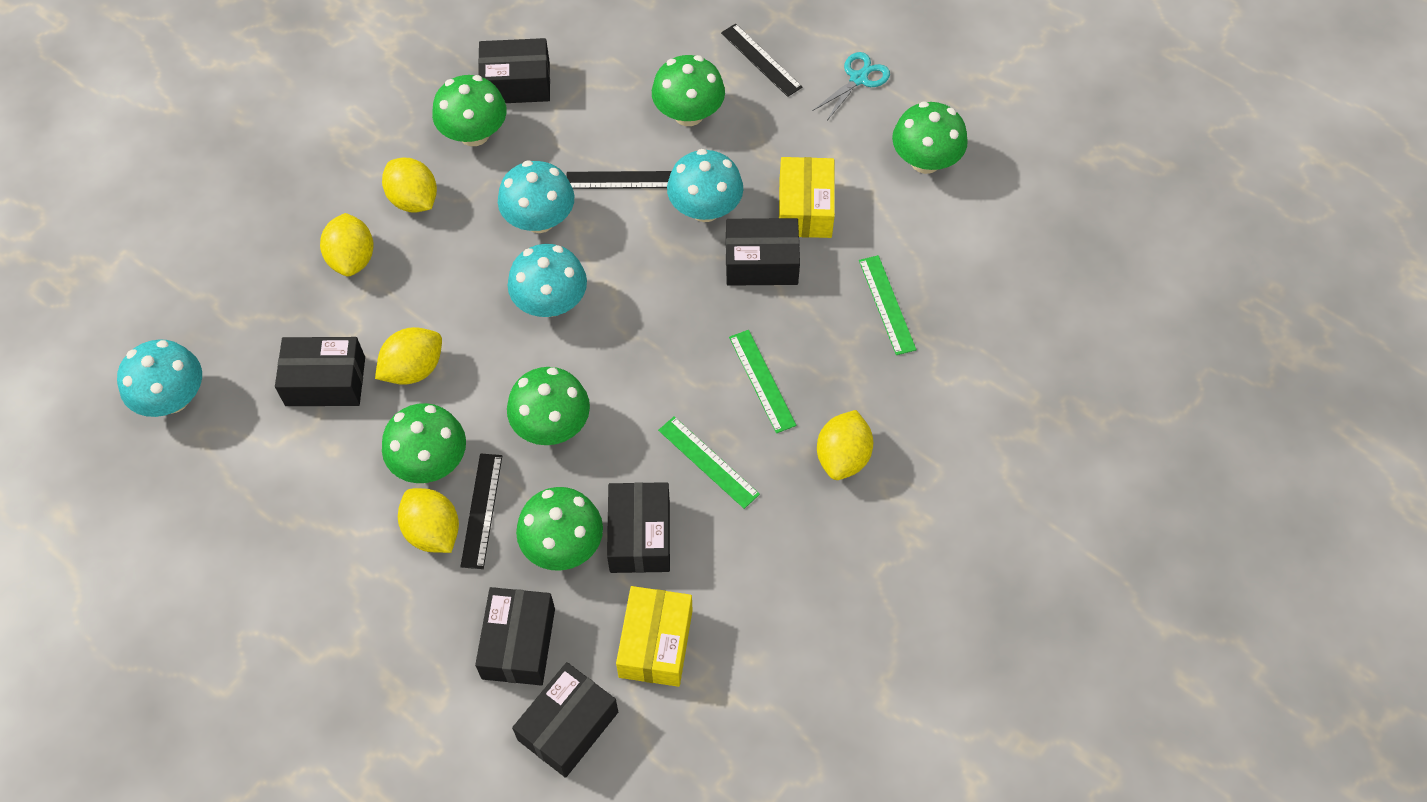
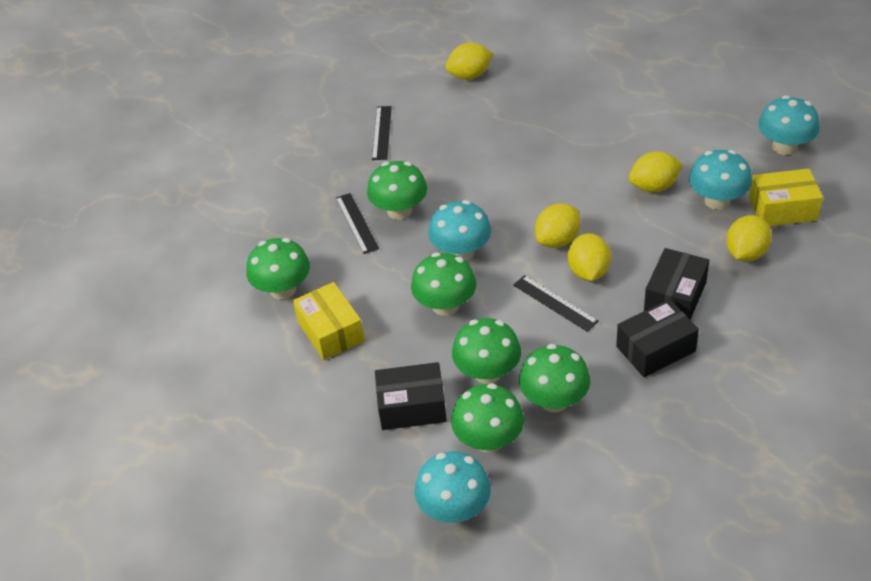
black box: [275,337,365,406] [475,587,555,686] [478,38,550,103] [512,662,618,778] [607,482,670,573] [726,218,800,286] = 6 -> [375,362,447,430] [616,299,699,377] [644,248,709,320] = 3
green ruler: [658,416,760,509] [729,330,796,433] [859,255,917,355] = 3 -> none = 0
turquoise scissors: [813,52,890,120] = 1 -> none = 0

